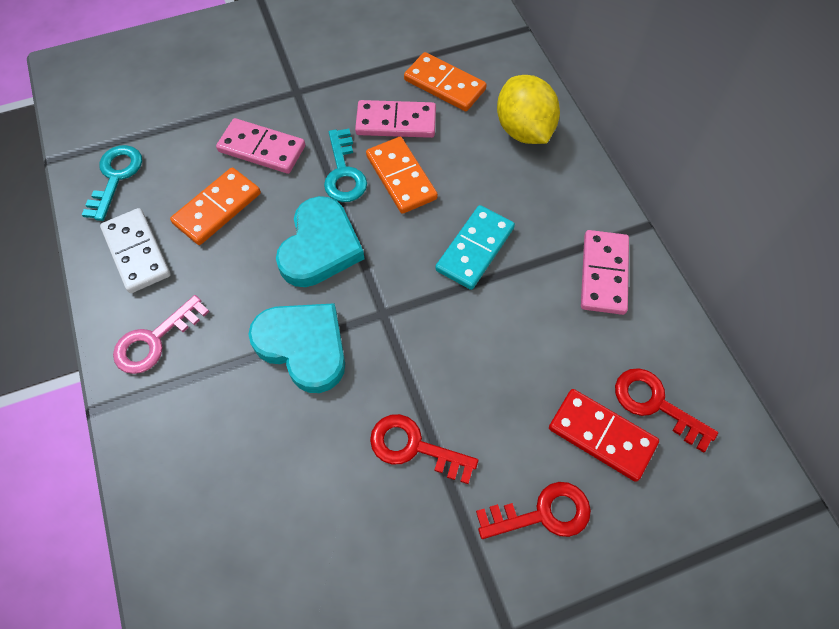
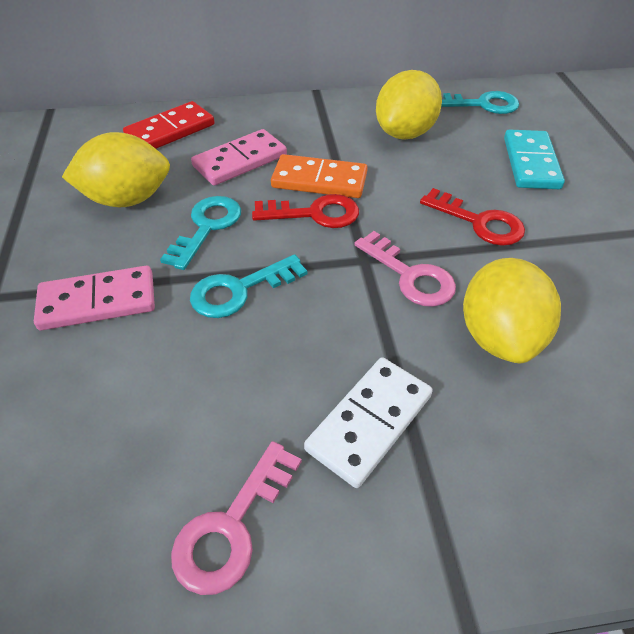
orange domino: [170,167,261,245] [366,137,438,214] [404,52,487,111] = 3 -> [271,154,368,198] = 1
pink domino: [216,118,305,174] [355,100,436,138] [581,230,629,315] = 3 -> [34,266,155,330] [191,129,287,186] = 2
pink key: [113,295,209,374] = 1 -> [171,441,302,595] [355,231,456,307] = 2
red key: [370,414,478,484] [476,482,591,539] [615,368,718,452] = 3 -> [252,194,359,228] [420,188,525,246] = 2
turquoise heart: [248,303,345,393] [276,196,364,287] = 2 -> none = 0
turquoise key: [82,145,142,221] [324,129,367,202] = 2 -> [160,196,241,270] [190,254,307,318] [441,91,519,114] = 3
yellow lemon: [497,75,560,144] = 1 -> [62,132,170,207] [376,70,442,139] [463,258,561,363] = 3

